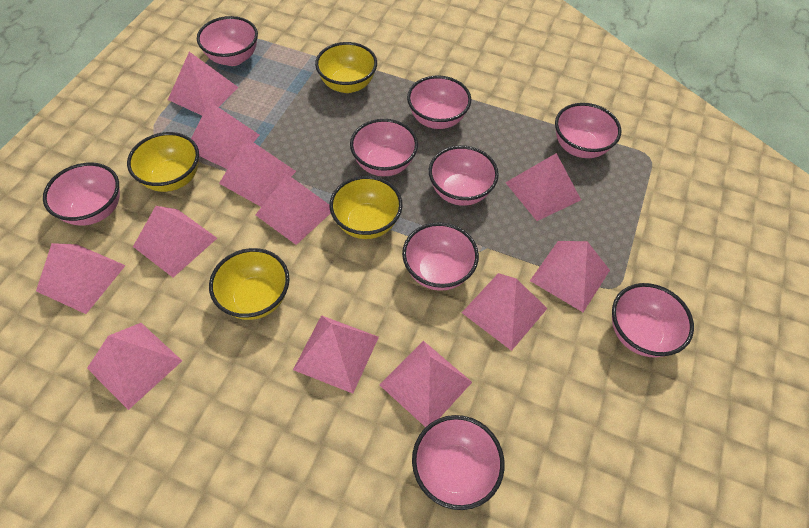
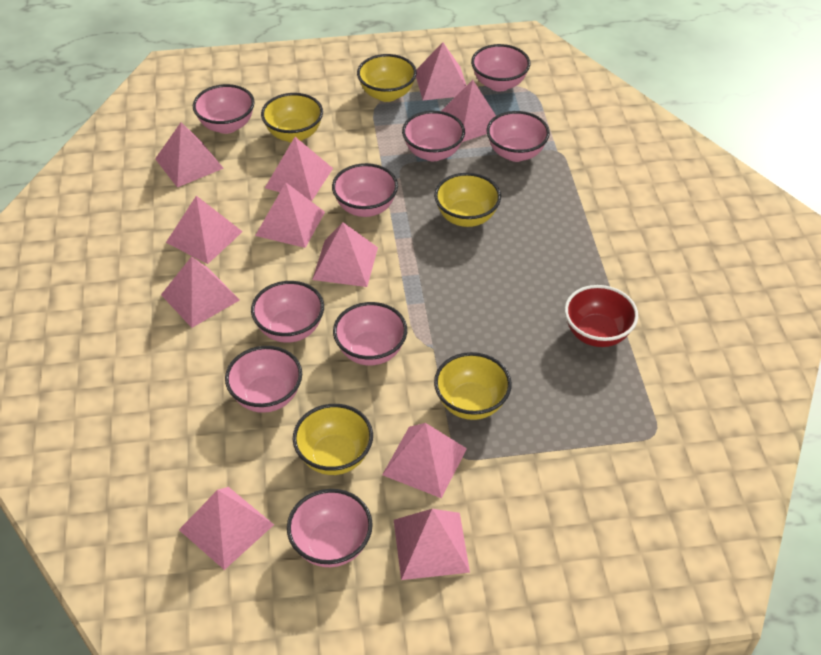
pink pyramid: [36,243,126,314] [87,323,182,410] [133,206,217,278] [168,52,239,116] [191,102,260,169] [219,138,296,207] [255,174,330,245] [293,315,379,394] [379,341,472,427] [462,273,548,351] [505,153,581,221] [530,241,610,312] = 12 -> [155,122,224,188] [161,256,240,328] [166,196,243,264] [179,487,274,570] [255,183,325,248] [265,137,333,201] [312,222,378,287] [382,423,467,498] [394,509,470,580] [416,42,467,101] [441,80,496,142] = 11
red bowl: none = 0 -> [565,285,638,347] = 1
yellow bowl: [127,132,199,192] [209,248,290,320] [315,42,377,93] [329,176,402,239] = 4 -> [261,93,323,142] [293,404,373,475] [357,54,417,102] [434,173,501,227] [434,352,512,420] = 5

